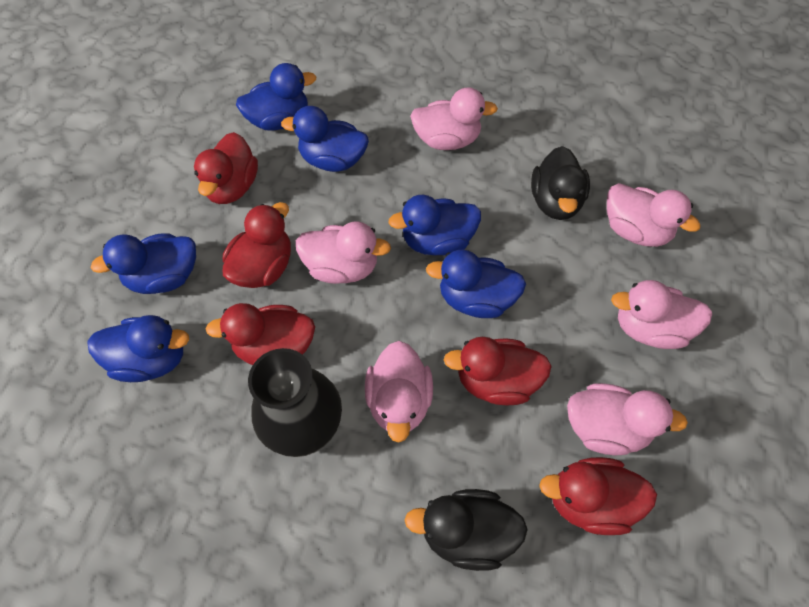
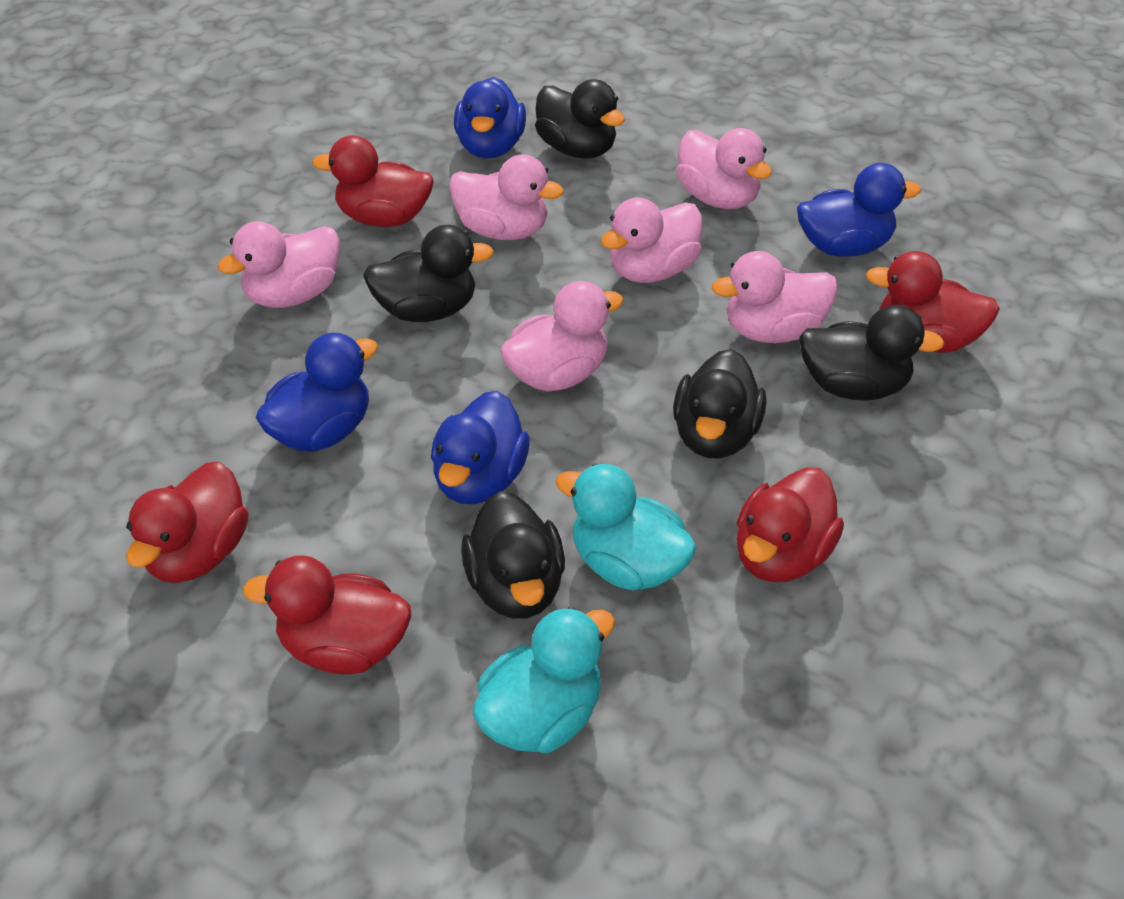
black duck: [404,489,528,571] [531,146,590,220] = 2 -> [363,225,494,322] [461,491,565,619] [535,79,625,159] [673,349,766,458] [799,305,945,401] = 5
black vase: [248,348,342,457] = 1 -> none = 0
blue duck: [87,315,189,382] [91,233,196,294] [236,63,316,131] [281,106,369,172] [388,195,481,255] [426,250,526,318] = 6 -> [256,333,378,452] [431,391,530,504] [454,77,526,159] [797,163,921,257] = 4
turquoise duck: none = 0 -> [473,606,615,753] [556,464,697,590] = 2

